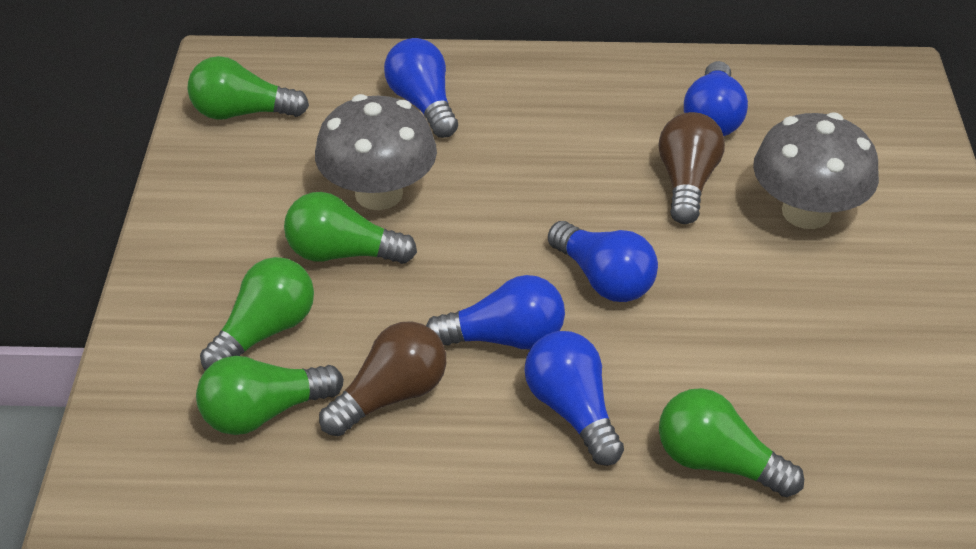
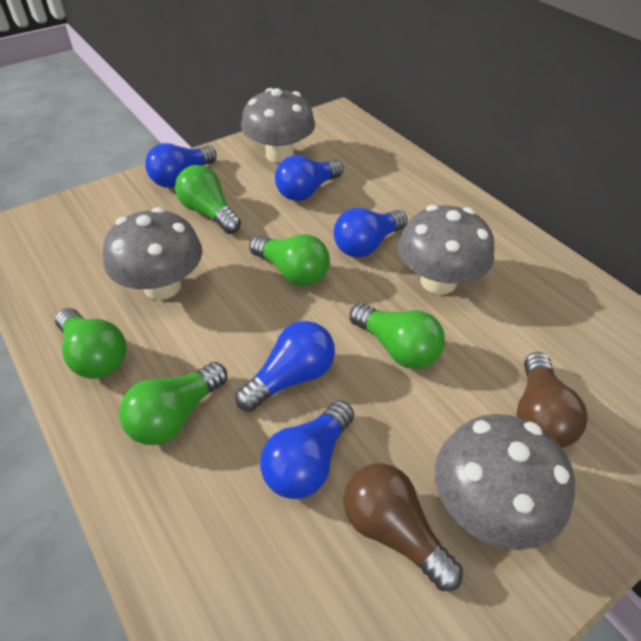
grey mushroom: [315,94,437,210] [753,112,879,229] = 2 -> [103,207,202,300] [241,88,315,163] [398,205,494,294] [435,414,575,550] = 4

